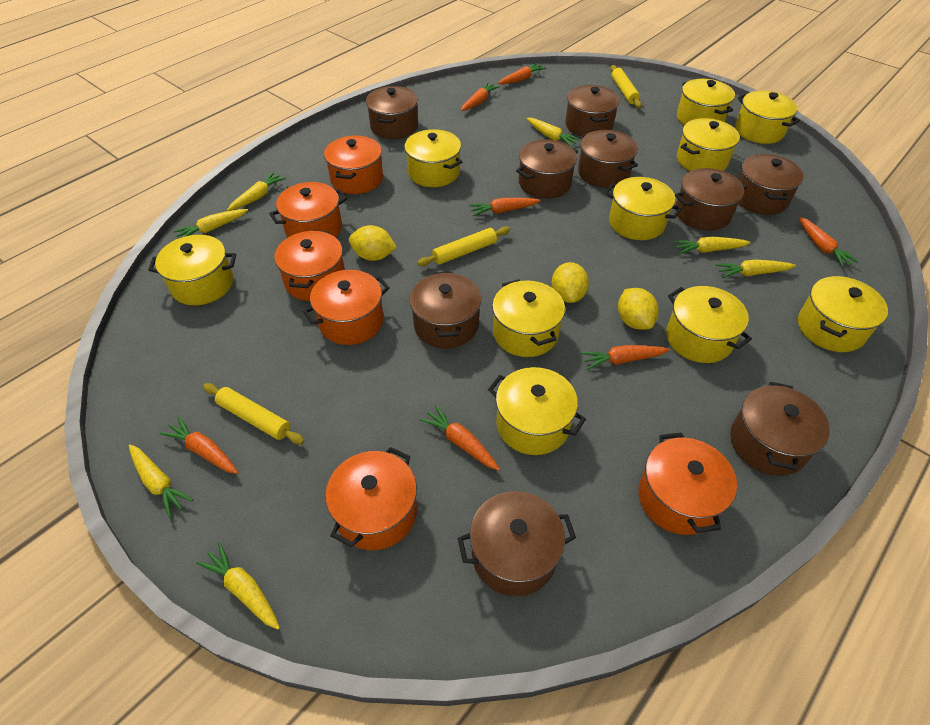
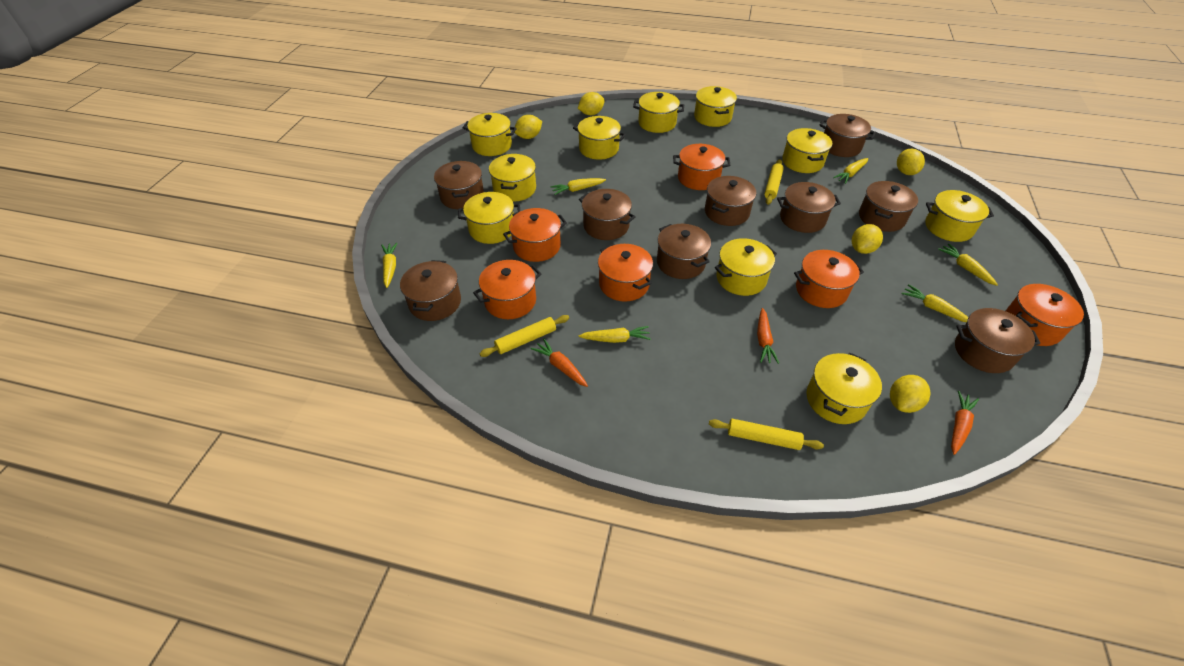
orange carrot: [160,416,238,474] [419,405,500,471] [461,82,500,111] [469,198,540,216] [498,63,546,84] [581,345,670,370] [799,217,859,267] = 7 -> [531,339,588,387] [757,308,779,364] [951,391,979,455] = 3
yellow carrot: [129,444,193,518] [173,209,248,237] [197,542,280,630] [227,172,286,211] [526,118,581,146] [673,237,751,254] [716,259,796,278] = 7 -> [381,243,398,288] [551,178,606,195] [579,326,651,343] [833,158,868,184] [902,284,968,322] [938,244,998,286] = 6
yellow lemon: [349,225,397,261] [552,262,589,303] [618,288,659,330] = 3 -> [514,115,542,139] [578,92,605,115] [852,224,883,254] [890,375,930,413] [897,148,925,175] = 5

